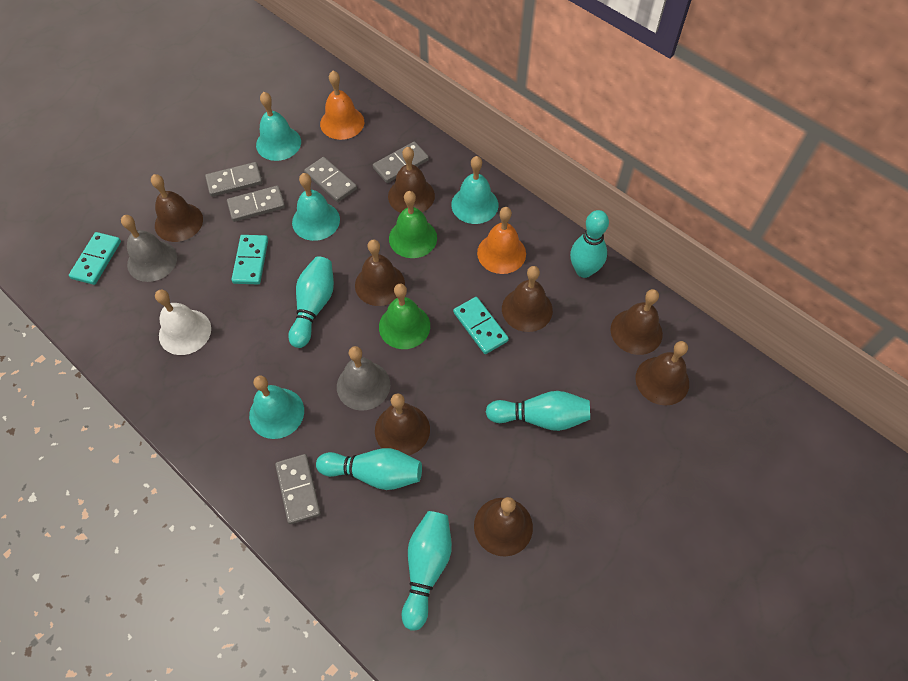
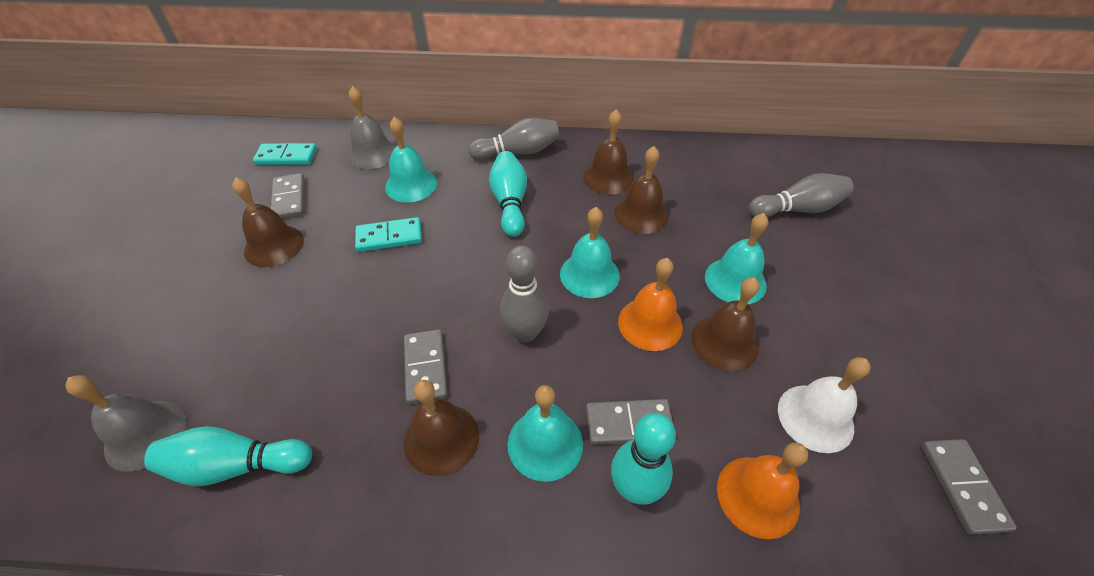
brown bell: [151,174,203,242] [355,239,405,306] [375,393,430,455] [388,147,435,213] [474,497,533,557] [502,266,553,332] [611,289,663,355] [635,341,689,405] = 8 -> [232,177,304,267] [404,380,479,476] [583,109,634,195] [614,146,669,234] [691,277,760,371] = 5
green bell: [379,284,430,349] [389,191,437,258] = 2 -> none = 0
grey bowling pin: none = 0 -> [469,118,559,160] [500,246,549,343] [749,173,854,217] = 3
grey domino: [205,162,262,197] [227,185,285,222] [275,454,321,524] [304,157,357,202] [373,142,429,183] = 5 -> [271,173,305,219] [404,329,448,404] [586,399,673,445] [921,439,1017,535] = 4
turquoise bowling pin: [288,256,334,348] [316,448,422,490] [402,511,452,631] [486,391,590,431] [570,210,609,278] = 5 -> [144,426,312,487] [489,151,527,237] [611,413,676,505] = 3
turquoise domino: [69,232,121,285] [231,235,268,284] [453,297,509,354] = 3 -> [253,143,317,165] [355,217,422,252] = 2

